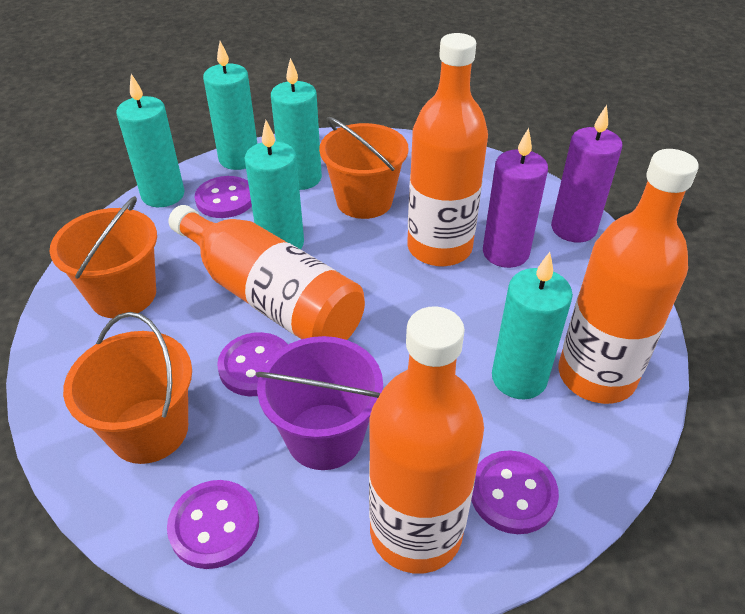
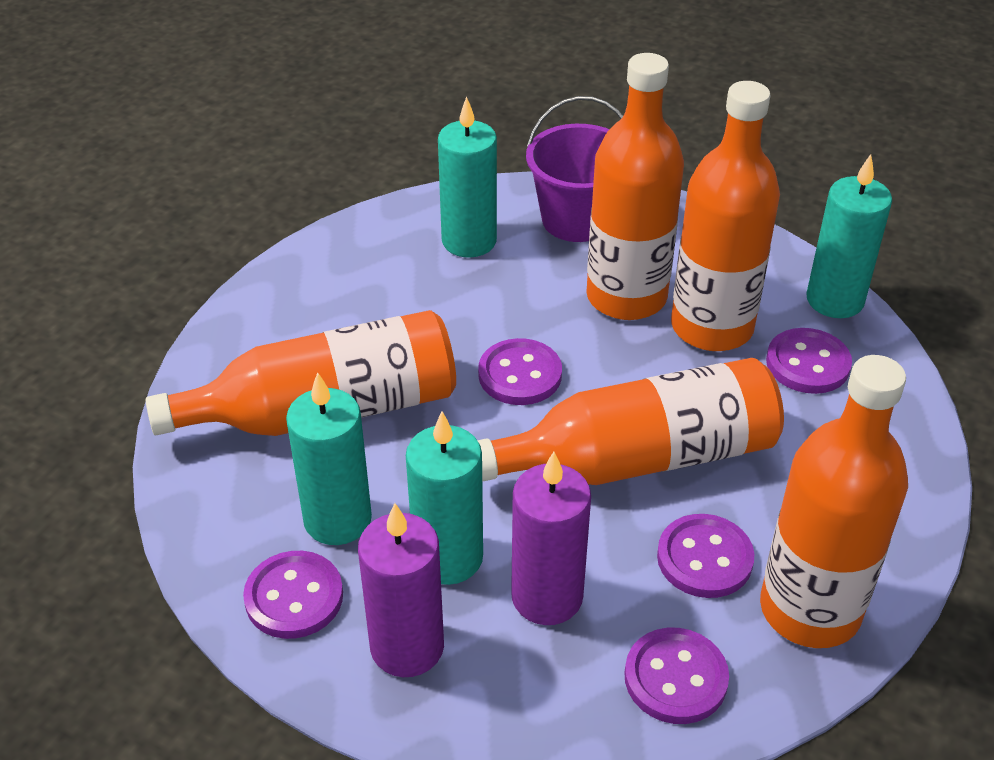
orange bottle: [169,205,365,340] [369,306,484,573] [407,33,488,267] [558,149,698,404] = 4 -> [146,310,456,436] [477,358,784,485] [586,53,684,320] [671,81,780,351] [760,355,908,648] = 5
orange bucket: [49,196,157,318] [63,312,192,464] [319,117,409,219] = 3 -> none = 0
purple button: [167,480,259,569] [195,176,252,218] [217,332,288,396] [471,450,559,534] = 4 -> [243,551,343,639] [478,338,562,405] [624,628,729,724] [657,514,754,598] [766,328,852,394] = 5
turquoise candle: [116,74,185,207] [203,41,257,170] [244,120,304,249] [271,58,322,190] [492,252,573,399] = 5 -> [286,372,372,545] [406,412,483,585] [438,96,497,258] [806,154,892,318] = 4

